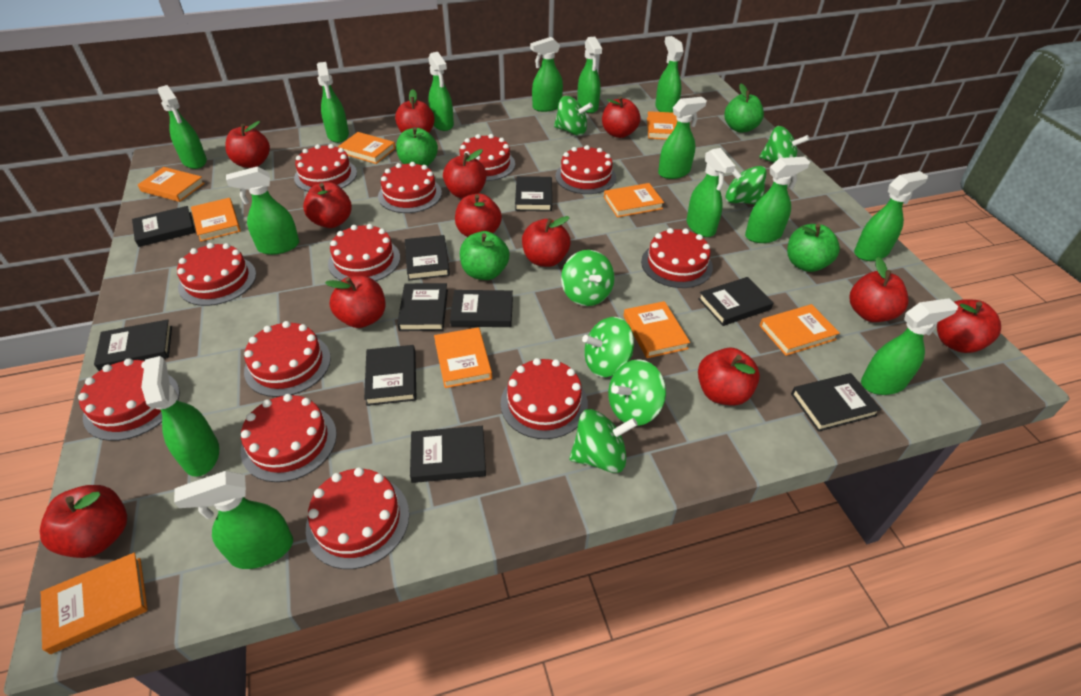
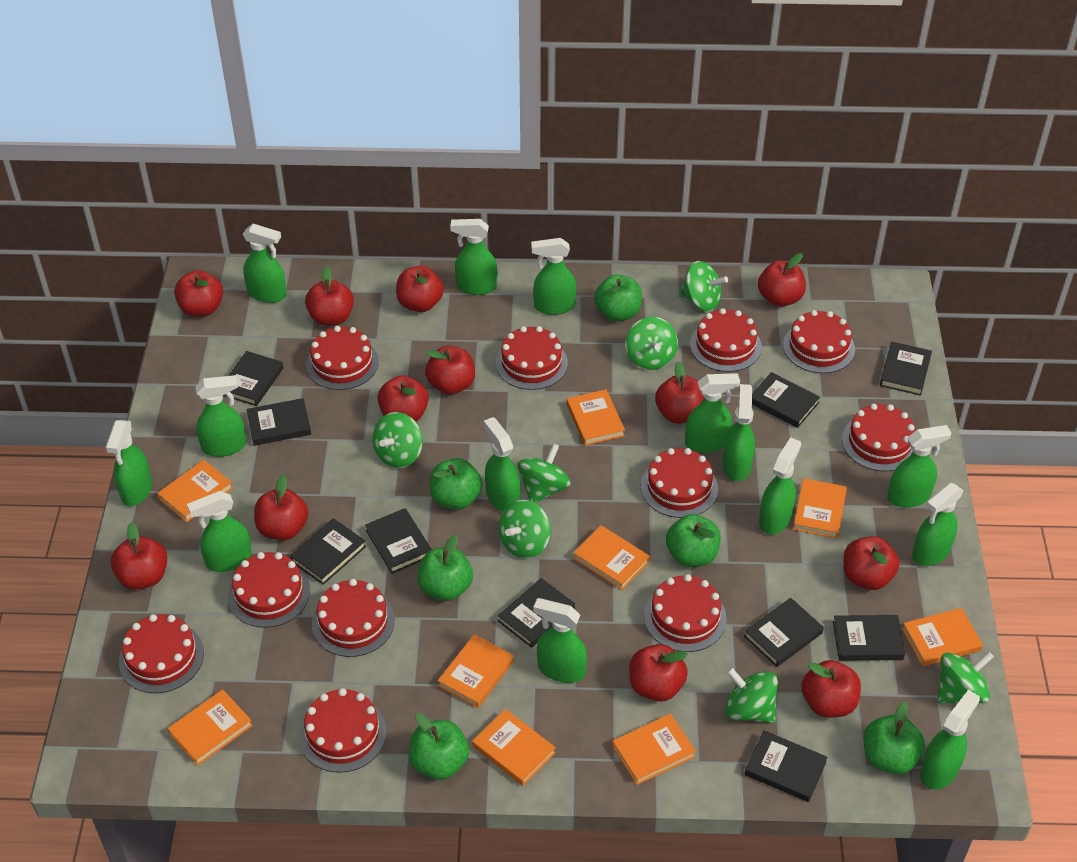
green apple: [396,127,438,166] [460,231,510,280] [724,83,764,133] [787,224,840,272] = 4 -> [409,713,469,780] [417,535,473,601] [430,458,483,510] [594,275,642,321] [666,514,721,567] [864,702,925,774] = 6
red cake: [78,358,180,441] [177,243,256,306] [241,394,337,482] [244,321,331,397] [294,144,357,192] [306,467,409,569] [328,224,400,281] [378,162,442,213] [460,134,515,181] [500,358,588,439] [556,145,616,194] [641,228,713,288] = 12 -> [119,614,204,693] [228,552,310,628] [299,688,387,773] [306,326,379,390] [312,579,395,657] [496,326,568,390] [641,448,718,518] [644,574,727,652] [690,308,762,372] [783,310,855,373] [842,403,915,471] = 11

